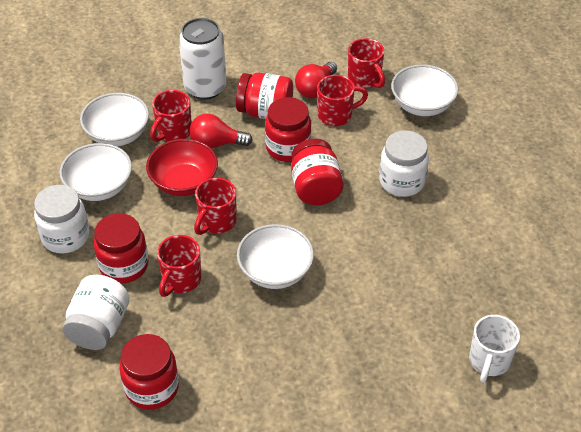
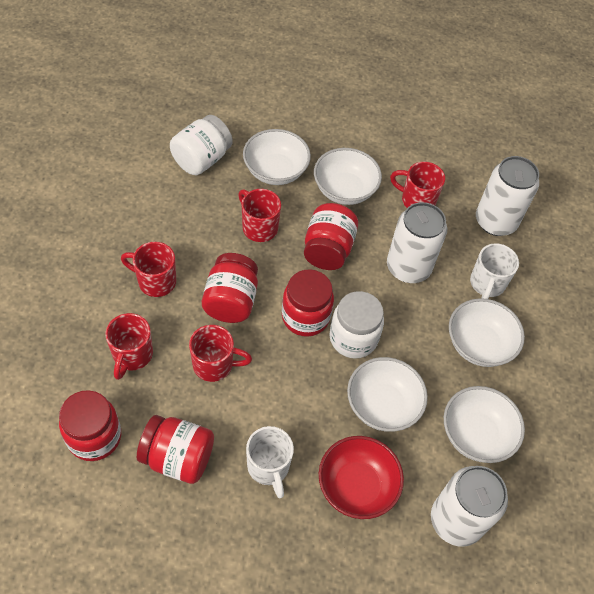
red light bulb: [189,114,253,149] [295,62,337,98] = 2 -> none = 0
white bowl: [59,143,132,201] [80,93,149,146] [237,224,314,289] [391,65,459,116] = 4 -> [243,129,311,185] [314,148,382,205] [347,357,428,432] [444,386,525,463] [449,298,525,367] = 5
white can: [179,18,226,100] = 1 -> [387,202,447,283] [431,466,508,547] [476,156,539,236] = 3
white jar: [34,185,89,254] [62,275,130,350] [379,130,429,197] = 3 -> [170,115,233,175] [330,291,384,359] = 2
white mug: [469,315,520,383] = 1 -> [246,426,294,498] [470,243,519,299] = 2

